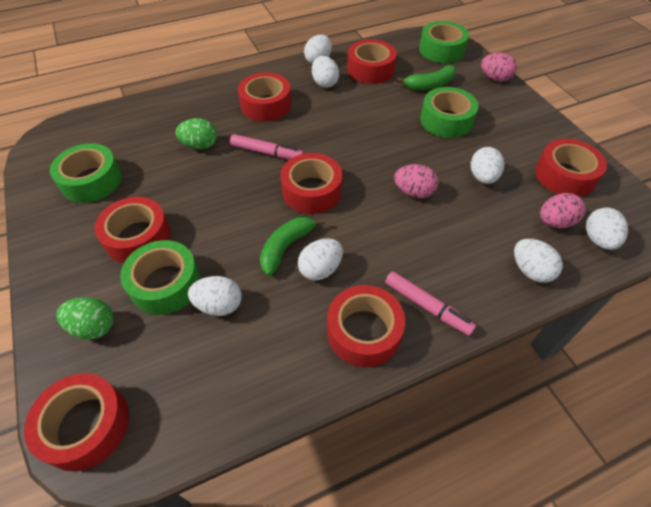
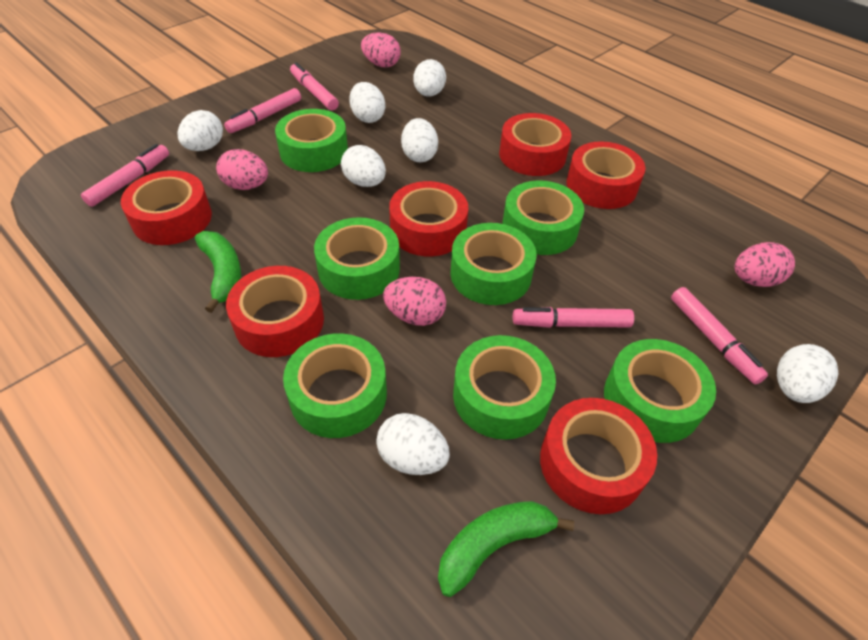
green egg: [56,297,114,339] [176,118,217,149] = 2 -> none = 0
green tape: [50,143,122,203] [120,240,201,315] [419,21,469,63] [420,87,479,138] = 4 -> [275,109,348,172] [283,333,387,438] [314,217,400,300] [450,223,537,305] [453,335,556,440] [502,180,584,255] [604,339,716,443] = 7
pink egg: [394,164,438,198] [481,52,517,82] [540,193,586,228] = 3 -> [216,149,268,190] [361,32,401,68] [383,277,446,326] [734,242,795,287] = 4
pink marker: [230,134,304,159] [385,271,476,336] = 2 -> [81,144,169,207] [224,88,301,133] [290,62,339,111] [513,307,634,328] [671,287,768,384] = 5
red tape: [24,373,129,471] [95,197,171,264] [238,72,292,122] [280,153,342,214] [327,285,405,367] [347,39,397,84] [535,139,607,197] = 7 -> [121,170,212,245] [226,266,324,357] [389,181,468,256] [499,113,571,176] [540,398,657,514] [566,141,646,209] = 6

